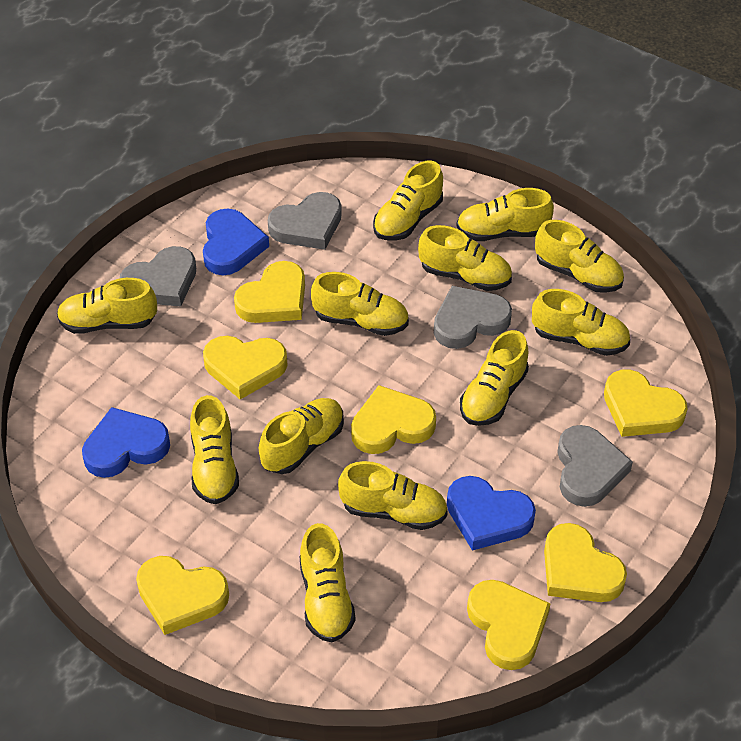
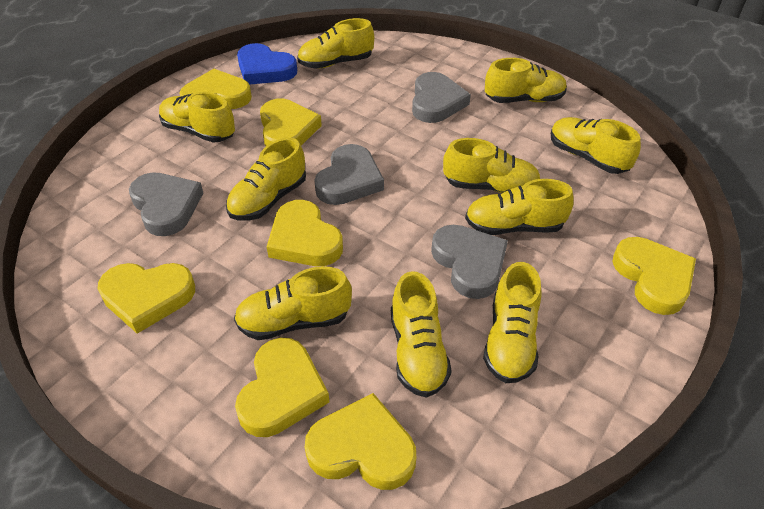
blue heart: [82,407,170,478] [203,208,269,275] [447,476,536,551] = 3 -> [237,43,297,85] = 1
yellow shoe: [57,278,157,334] [190,395,239,504] [259,398,344,474] [299,523,355,642] [311,272,409,336] [338,461,448,530] [373,161,443,240] [418,225,512,291] [456,188,554,241] [460,330,529,426] [532,289,630,356] [535,220,624,293] = 12 -> [159,92,235,143] [226,138,306,221] [234,266,352,340] [297,18,374,69] [391,271,451,398] [443,138,540,193] [465,179,574,235] [483,262,541,383] [485,58,567,103] [551,117,641,174] = 10

